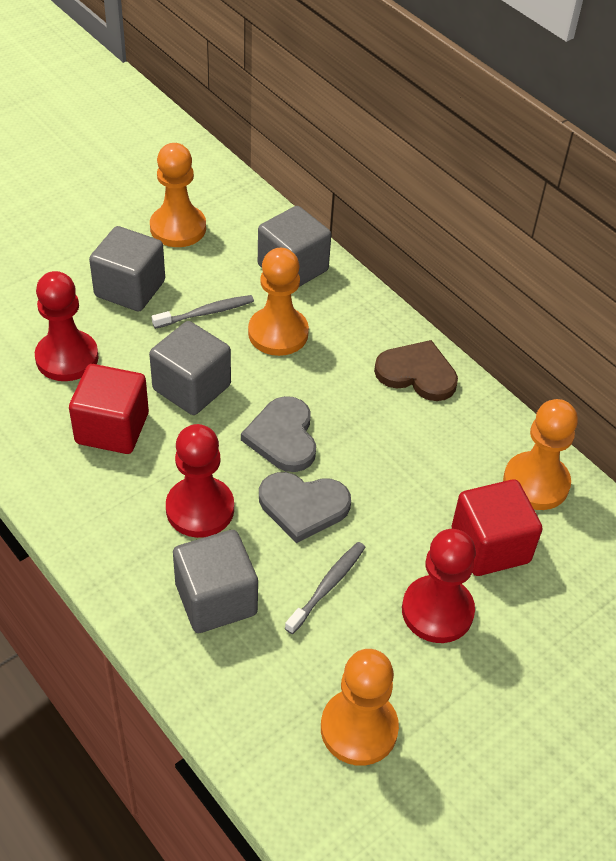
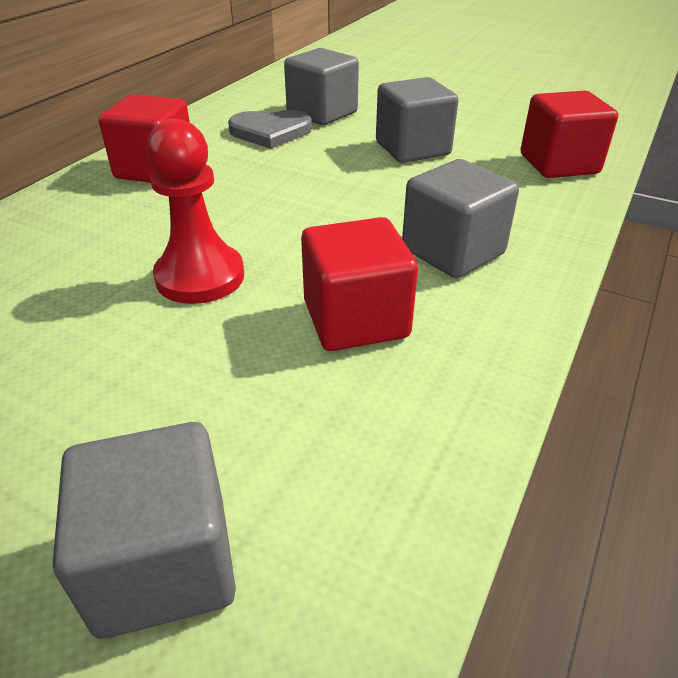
brown heart: [374,340,458,401] = 1 -> none = 0
grey heart: [241,396,316,472] [259,472,351,543] = 2 -> [228,110,312,149] = 1
grey toothbrush: [152,295,254,329] [285,542,365,634] = 2 -> none = 0
orange pawn: [150,143,206,247] [248,248,309,356] [321,649,399,766] [503,399,578,510] = 4 -> none = 0
red cube: [69,364,149,454] [452,479,543,576] = 2 -> [99,95,190,183] [301,217,418,351] [521,91,618,178] = 3
red pawn: [35,271,99,381] [166,424,234,538] [402,529,476,643] = 3 -> [146,119,244,304] = 1

